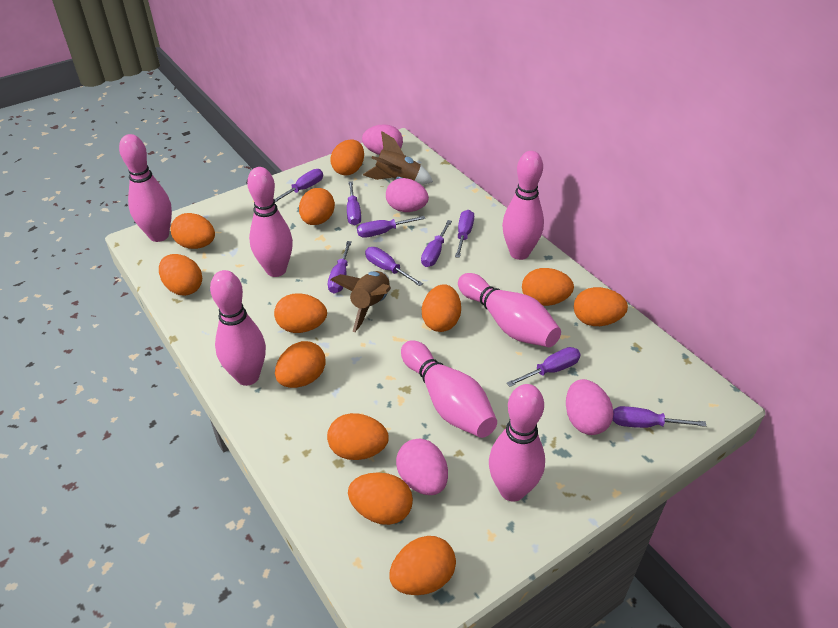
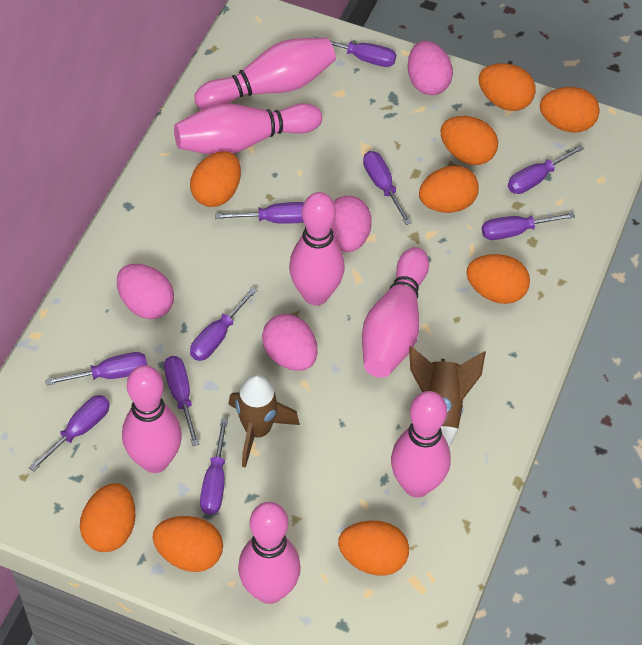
orange egg: [159,254,202,296] [170,213,215,249] [274,293,327,333] [275,341,325,388] [299,188,335,225] [327,413,389,460] [330,139,364,176] [348,472,413,525] [390,536,456,595] [422,284,461,332] [522,268,574,306] [574,287,628,326] = 12 -> [80,483,135,552] [152,516,223,572] [190,151,241,207] [338,521,409,576] [419,166,479,213] [441,116,498,165] [466,254,530,304] [479,63,536,111] [540,87,600,133] = 9
purple screwdriver: [274,169,323,202] [328,241,352,293] [347,181,361,225] [357,216,425,238] [365,247,423,286] [421,220,452,267] [455,210,474,258] [507,347,581,387] [613,406,706,428] = 9 -> [29,395,110,472] [45,352,147,386] [164,356,199,446] [190,287,257,361] [200,418,228,515] [215,202,304,224] [310,35,396,67] [363,151,412,225] [482,212,575,240] [508,145,584,194] = 10

